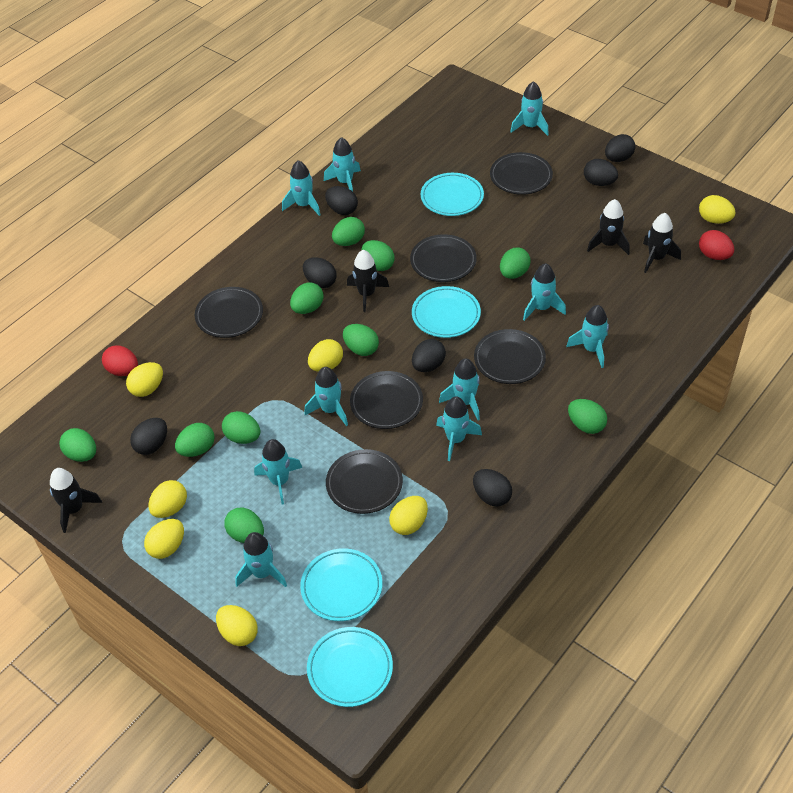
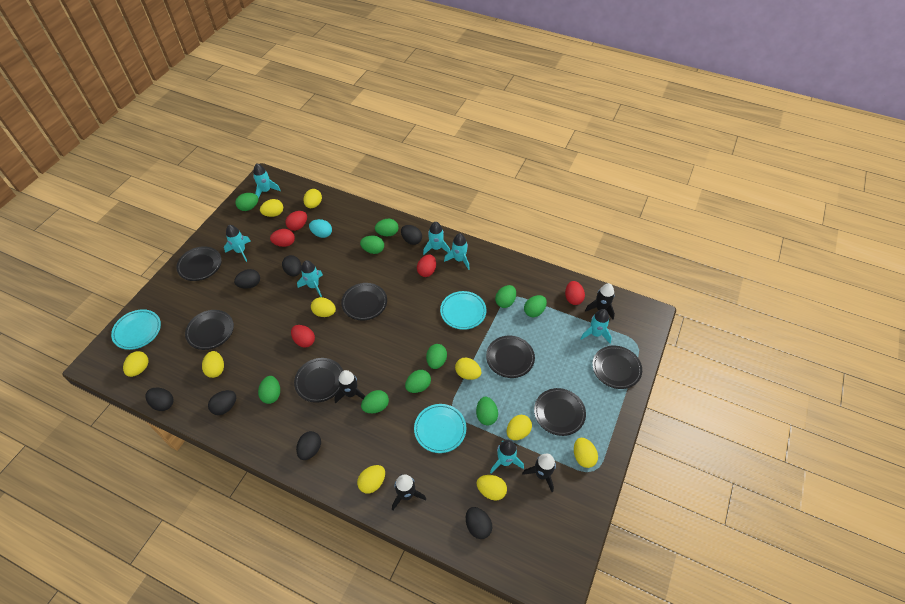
black plate: [195,287,263,338] [326,449,403,514] [350,371,423,429] [410,234,477,282] [474,329,546,384] [490,152,553,195] = 6 -> [176,246,222,281] [185,310,234,350] [294,358,343,403] [341,283,387,321] [486,336,535,378] [534,388,586,436] [592,346,642,389] = 7
red egg: [102,345,138,376] [699,230,734,260] = 2 -> [270,229,295,247] [285,211,307,231] [291,325,315,348] [417,254,436,277] [565,281,585,305] = 5
turquoise egg: none = 0 -> [309,219,332,238] = 1
turquoise plate: [300,548,382,621] [307,627,393,707] [412,286,481,338] [421,173,484,216] = 4 -> [111,309,161,350] [414,404,466,453] [440,291,486,330] = 3
turquoise rocket: [235,532,287,587] [254,439,302,504] [282,160,321,216] [304,367,348,426] [324,137,361,192] [436,397,482,461] [439,358,480,420] [510,81,549,136] [523,263,566,321] [566,305,609,368] = 10 -> [224,225,251,262] [253,164,281,198] [297,260,323,297] [423,222,450,255] [444,233,470,270] [490,440,524,473] [580,309,612,343] = 7
yellow egg: [126,362,163,397] [144,519,184,559] [148,480,187,518] [216,605,258,646] [308,339,343,372] [389,496,428,535] [699,195,735,224] = 7 -> [123,351,148,377] [202,351,224,378] [260,199,283,217] [303,189,322,208] [311,297,336,317] [357,465,385,493] [455,358,481,380] [476,475,507,501] [507,415,532,440] [574,438,598,468] = 10

